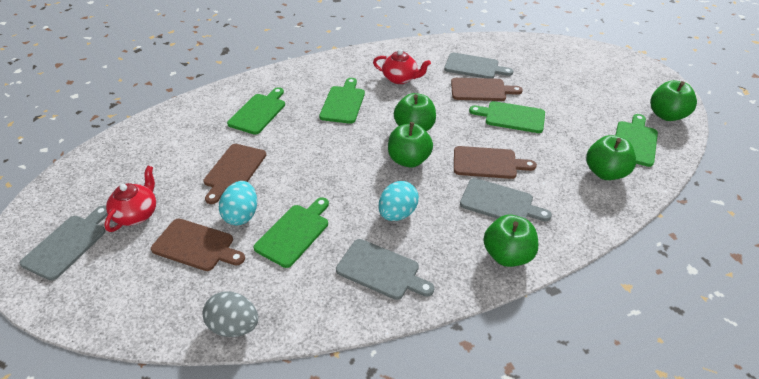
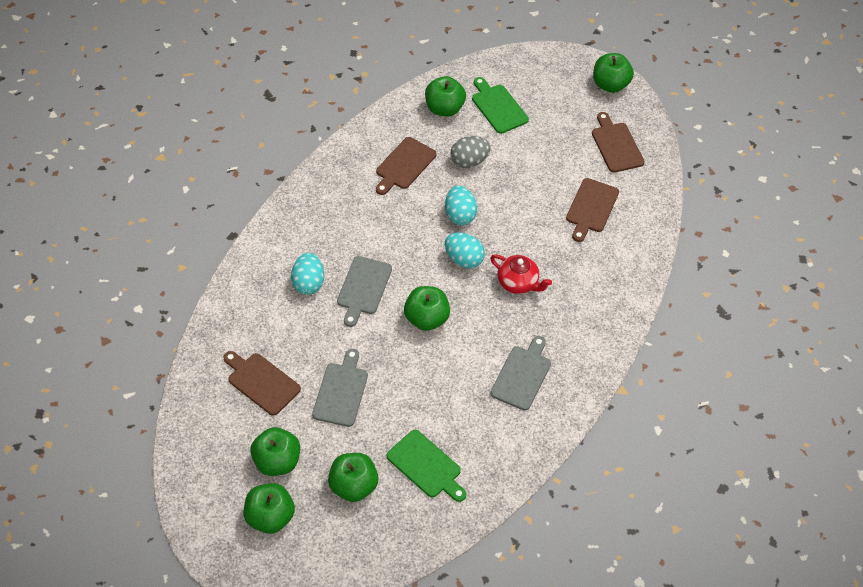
green apple: [388,122,433,168] [394,93,436,132] [483,215,538,267] [586,135,636,180] [650,80,697,121] = 5 -> [244,483,295,534] [250,427,300,476] [328,453,379,502] [404,286,450,331] [425,76,466,117] [593,53,634,93] = 6
green cutting board: [227,87,285,134] [253,197,329,268] [319,78,365,124] [469,101,545,133] [615,114,658,167] = 5 -> [387,430,466,502] [472,77,529,134] = 2
grey cutting board: [20,205,108,281] [336,239,434,300] [444,53,513,79] [460,178,552,221] = 4 -> [312,349,368,427] [337,256,392,327] [490,336,551,411] = 3
red teapot: [104,166,156,232] [373,49,431,84] = 2 -> [490,254,552,294] = 1
turquoise egg: [219,181,257,225] [378,181,419,221] = 2 -> [291,253,324,295] [445,186,477,225] [445,233,485,269] = 3

